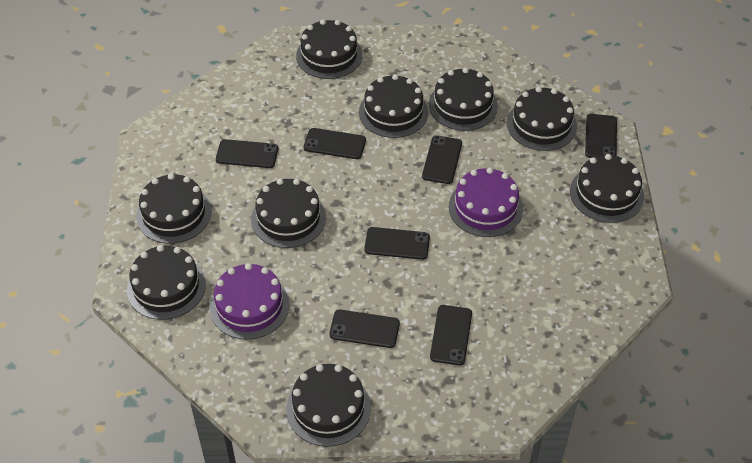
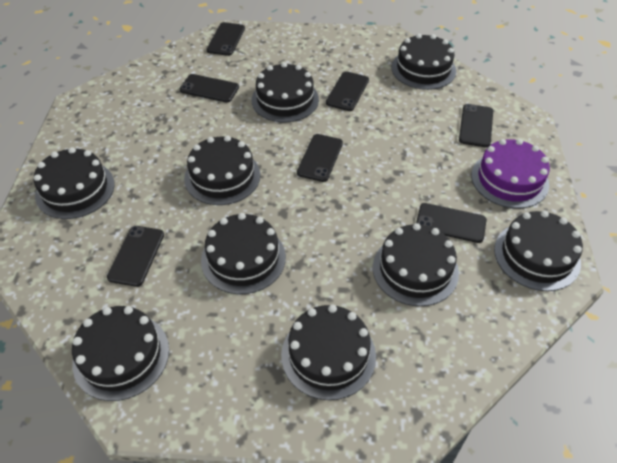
purple cake: [210,263,289,340] [449,168,523,237] = 2 -> [471,139,550,208] = 1

